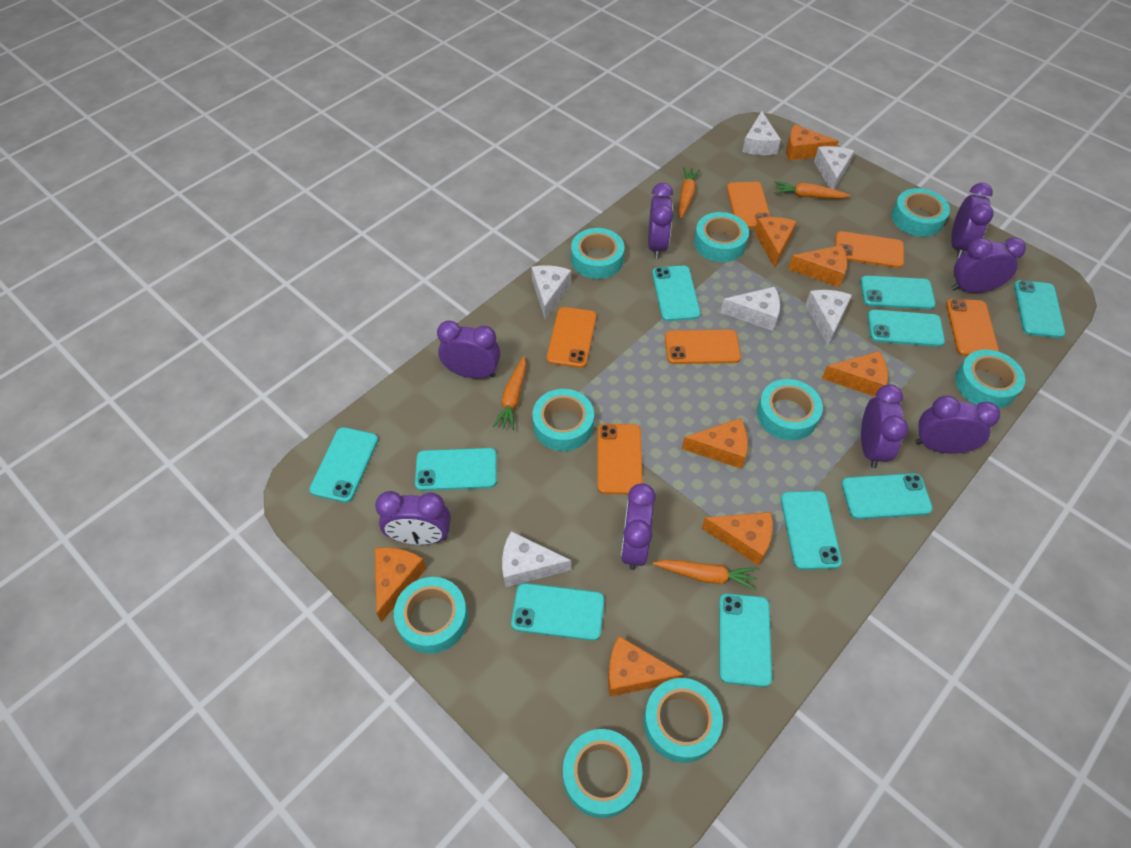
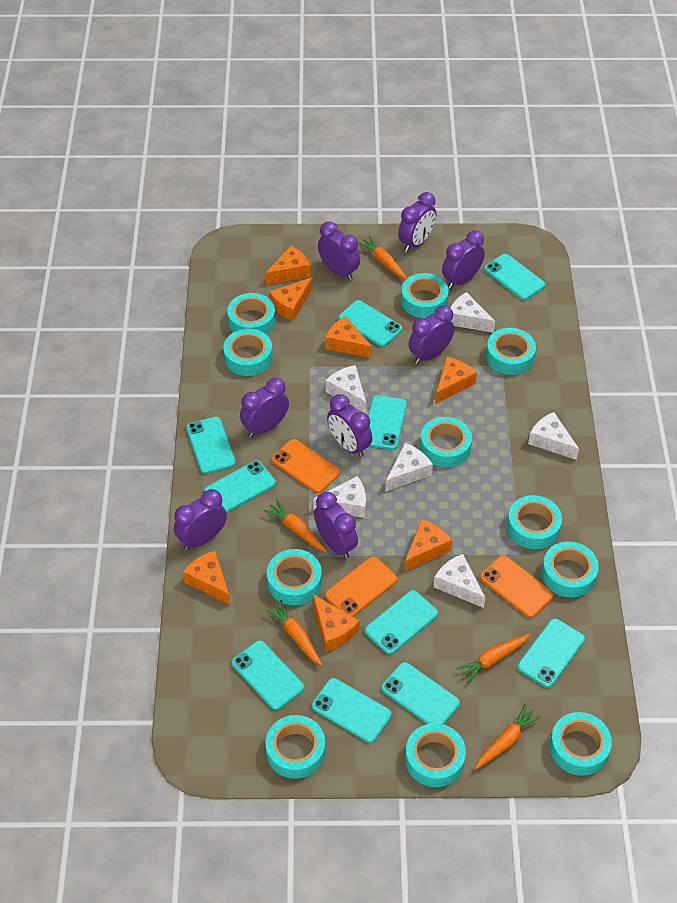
orange carrot: [493,356,526,430] [653,560,757,591] [678,167,700,219] [774,181,851,199] = 4 -> [264,500,327,552] [265,600,322,666] [358,236,407,279] [456,634,531,683] [475,704,541,769] = 5
orange cheese: [375,547,426,622] [608,636,684,697] [682,418,748,469] [702,512,773,566] [754,217,797,268] [786,124,839,161] [788,245,847,287] [822,351,888,397] = 8 -> [183,550,230,605] [265,246,311,285] [269,278,312,321] [313,594,359,652] [325,316,372,358] [404,519,452,572] [435,356,477,404] = 7
orange phone: [547,307,596,368] [597,424,643,494] [665,330,741,364] [727,182,771,229] [835,231,904,268] [946,299,999,356] = 6 -> [271,439,340,493] [325,556,397,617] [480,555,554,618] = 3
turquoise tape: [394,577,468,654] [532,389,594,451] [563,729,643,818] [571,228,625,279] [644,678,723,763] [694,212,749,262] [757,379,823,441] [891,188,950,237] [955,349,1025,409] = 9 -> [223,329,273,376] [227,293,276,335] [266,715,325,779] [267,549,322,605] [401,273,449,318] [405,723,466,787] [420,417,472,467] [486,328,536,375] [507,495,562,549] [542,541,599,598] [550,712,612,776] = 11

